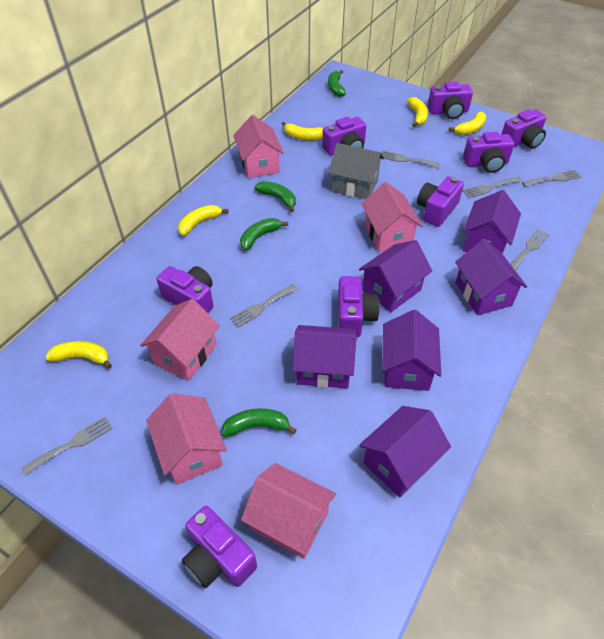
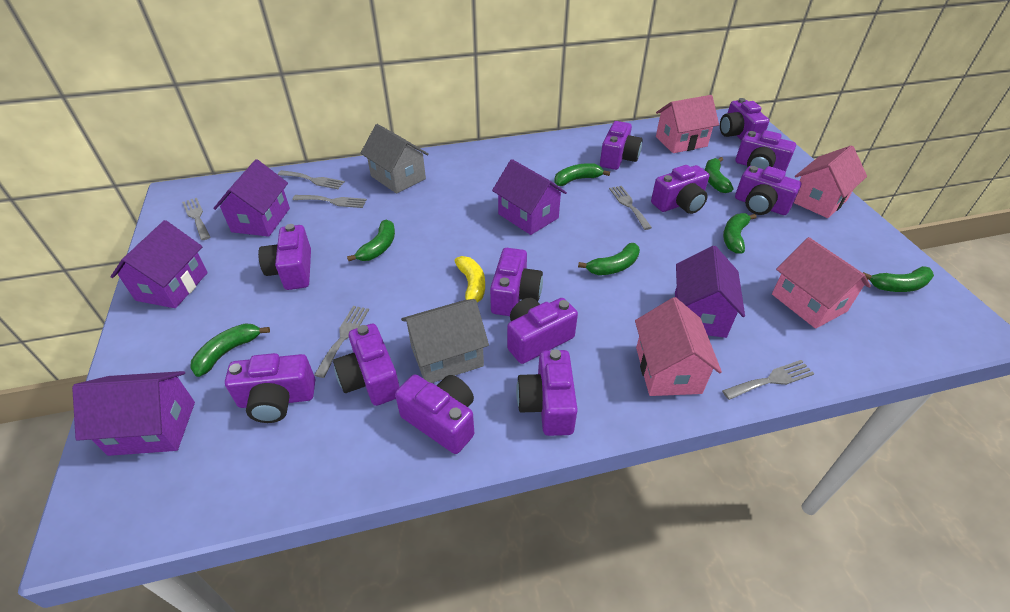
green banana: [221,408,296,437] [240,218,288,251] [254,181,296,212] [328,70,346,97] = 4 -> [190,323,270,377] [347,219,395,261] [554,163,610,186] [578,243,640,275] [705,157,733,193] [723,213,757,254] [863,266,934,292] = 7
grey house: [329,143,384,199] = 1 -> [361,124,429,194] [401,299,489,383] = 2
pink house: [140,299,220,381] [146,393,227,485] [233,115,284,178] [241,463,336,559] [361,182,423,252] = 5 -> [635,297,722,396] [656,95,719,153] [772,237,871,329] [794,145,867,218] = 4
purple camera: [157,266,213,313] [182,506,257,588] [322,117,366,156] [338,276,380,337] [417,176,464,227] [428,81,473,119] [463,132,514,173] [501,109,546,149] = 8 -> [225,353,315,423] [258,224,311,290] [333,324,399,406] [395,375,474,454] [490,248,543,316] [507,298,578,364] [516,349,578,436] [600,121,642,170] [651,165,709,214] [720,98,769,141] [735,130,796,172] [735,166,801,215] = 12
purple house: [293,325,357,388] [359,240,432,312] [359,406,451,497] [382,310,441,391] [455,239,527,315] [463,190,521,254] = 6 -> [72,371,195,456] [110,220,208,308] [213,159,290,237] [492,159,567,235] [675,246,745,338] = 5
yellow banana: [45,341,112,369] [178,205,228,236] [282,122,323,140] [407,97,428,127] [449,111,486,135] = 5 -> [455,256,485,303] = 1

